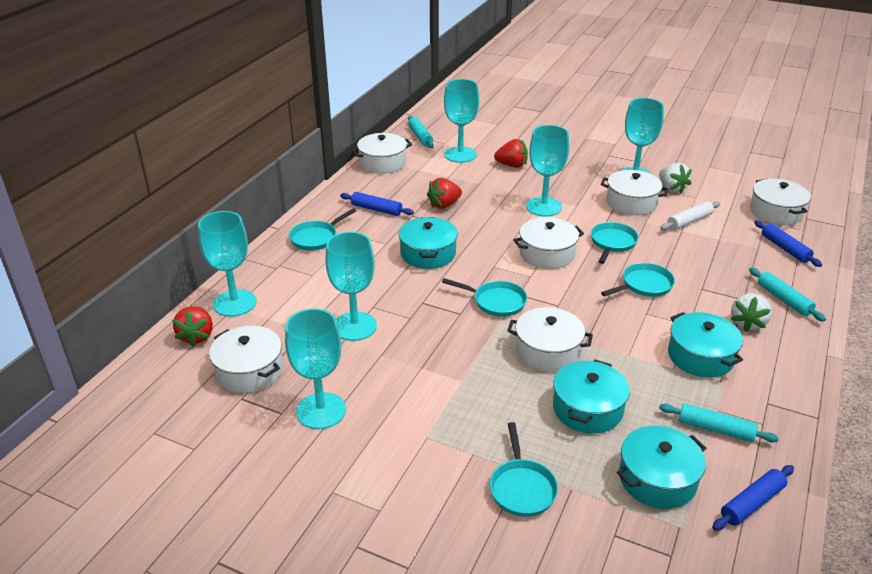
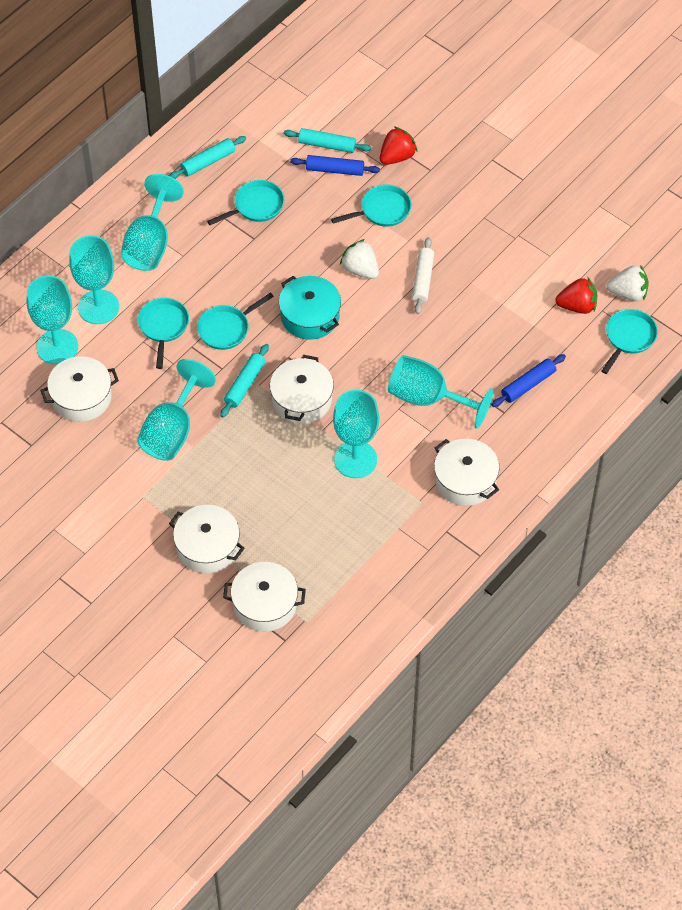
blue rolling pin: [340,192,414,216] [712,465,794,531] [754,220,822,267] = 3 -> [290,155,380,176] [491,354,566,407] = 2
red strawberry: [172,306,213,347] [427,178,462,209] [494,139,528,168] = 3 -> [380,127,418,165] [555,278,597,314] = 2
turquoise pot: [398,217,458,269] [553,360,630,434] [617,426,706,509] [668,312,743,378] = 4 -> [279,276,341,340] = 1
white pot: [209,326,283,393] [352,133,412,174] [507,307,593,372] [513,217,584,269] [601,170,668,215] [750,179,811,225] = 6 -> [40,356,119,422] [169,505,245,574] [223,562,306,632] [270,355,334,424] [434,439,500,506] = 5

